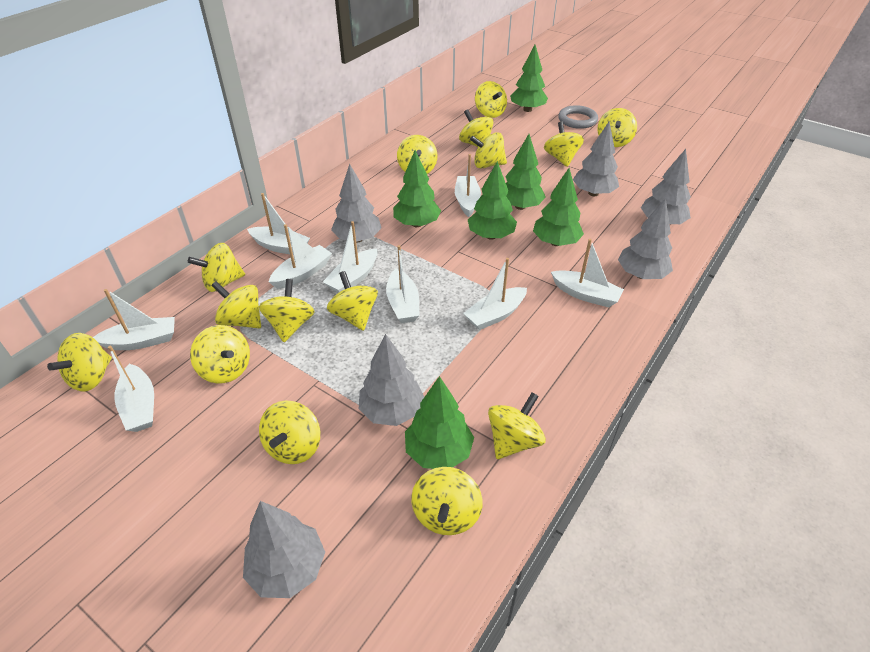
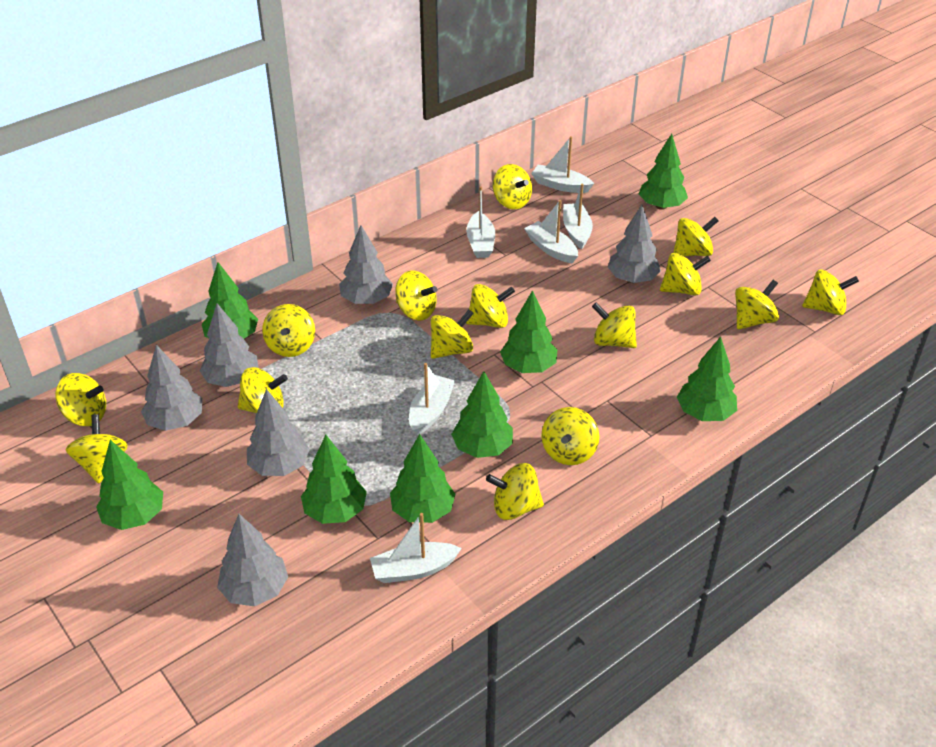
green tree: [393,150,441,227] [405,376,474,469] [468,161,517,240] [505,134,546,210] [510,45,548,112] [533,168,584,246] = 6 -> [96,440,163,530] [202,262,258,339] [301,435,367,524] [390,434,455,523] [451,371,513,458] [500,290,557,373] [639,134,688,210] [677,337,737,421] = 8
grey ring: [558,105,598,129] = 1 -> none = 0
white boat: [93,289,175,350] [108,346,154,432] [247,193,310,254] [269,224,332,289] [323,221,377,293] [386,245,419,323] [455,154,481,217] [463,258,527,330] [551,239,624,307] = 9 -> [370,513,462,583] [409,363,455,436] [466,186,495,258] [524,200,578,264] [531,136,594,193] [563,184,593,249] = 6

